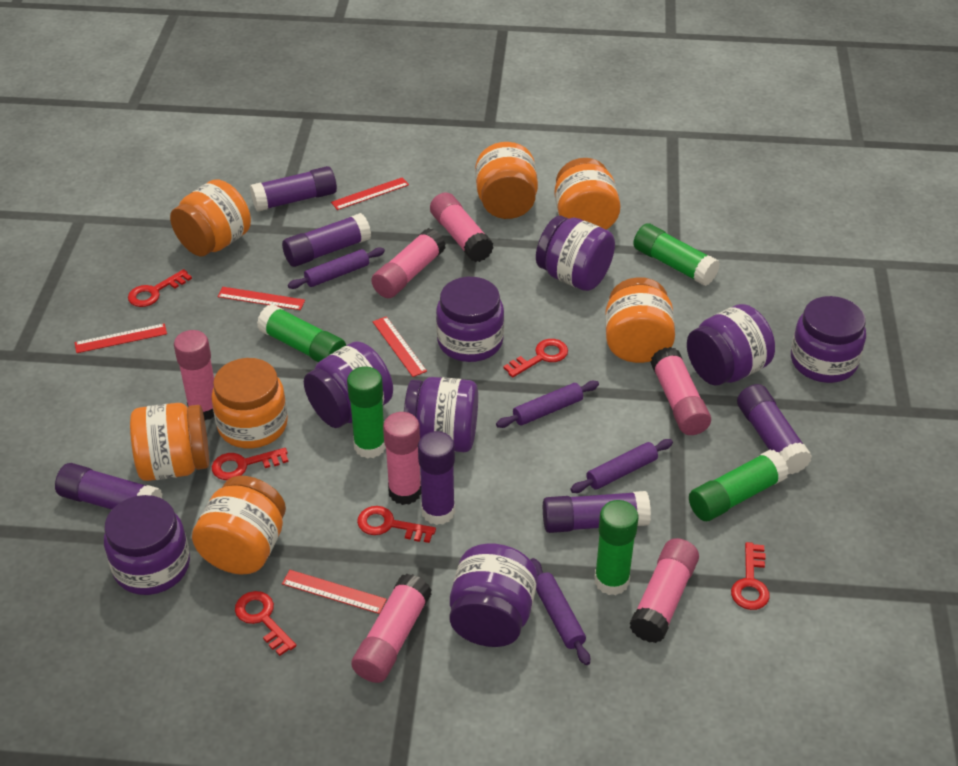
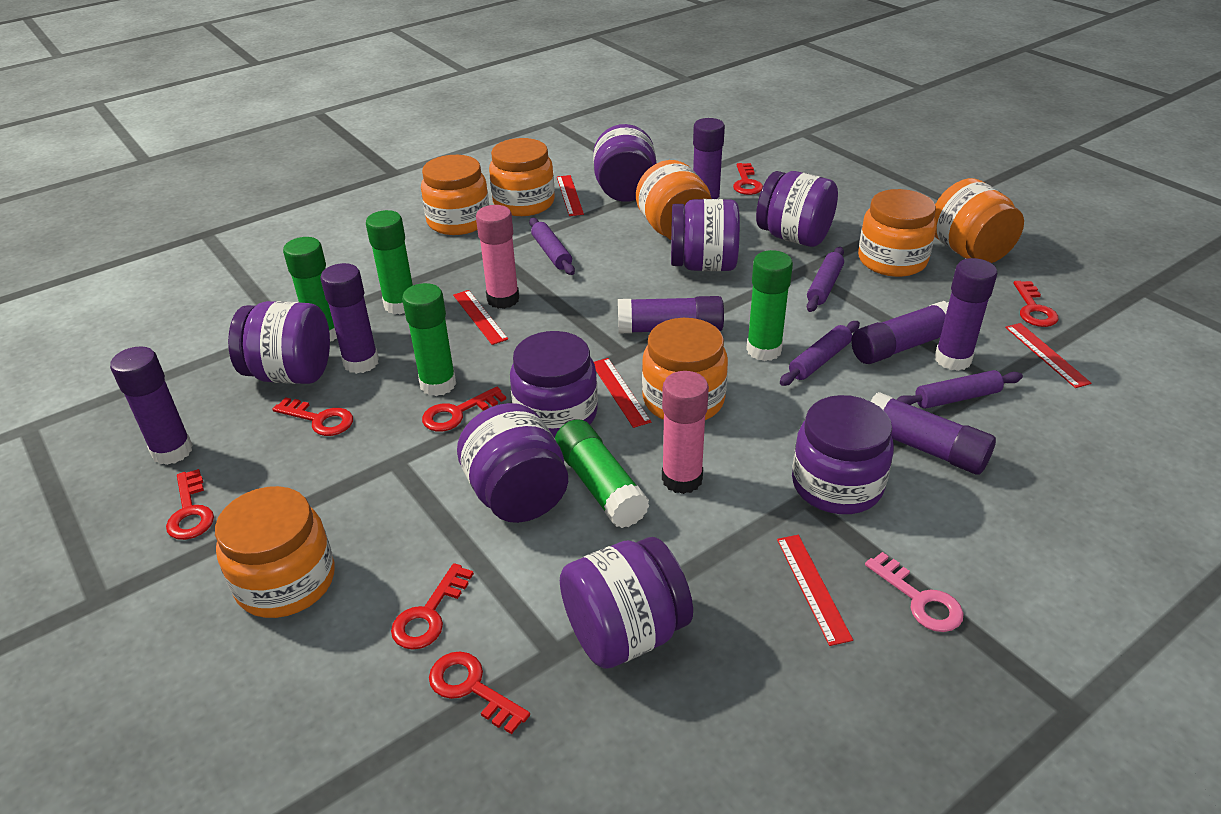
pink glue stick: [174,330,214,420] [351,574,432,683] [371,228,446,298] [383,412,421,505] [430,192,494,262] [630,538,699,643] [650,347,711,435] = 7 -> [476,205,519,309] [662,371,709,494] = 2
pink key: none = 0 -> [865,552,964,632] = 1
purple glue stick: [55,463,162,510] [250,166,337,212] [282,213,371,267] [418,431,455,525] [543,491,651,533] [737,384,812,475] = 6 -> [110,346,193,465] [320,263,379,374] [618,296,724,333] [693,118,725,199] [851,301,949,364] [871,392,996,475] [935,258,997,371] = 7
red key: [128,269,192,307] [212,448,289,480] [235,591,296,656] [357,506,436,543] [503,339,568,378] [731,542,770,610] = 6 -> [166,469,214,540] [272,397,353,436] [391,563,474,650] [422,387,506,432] [429,652,530,734] [733,163,763,195] [1013,281,1058,327] = 7

